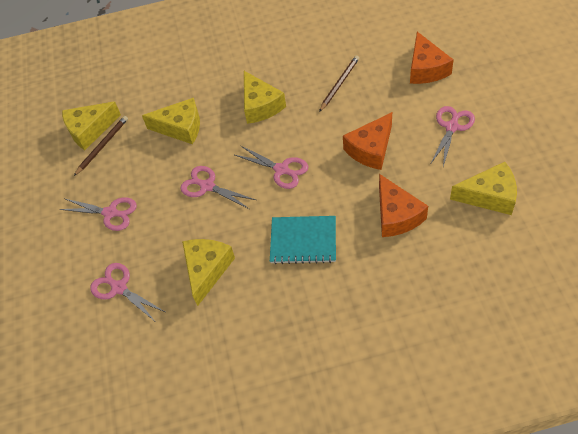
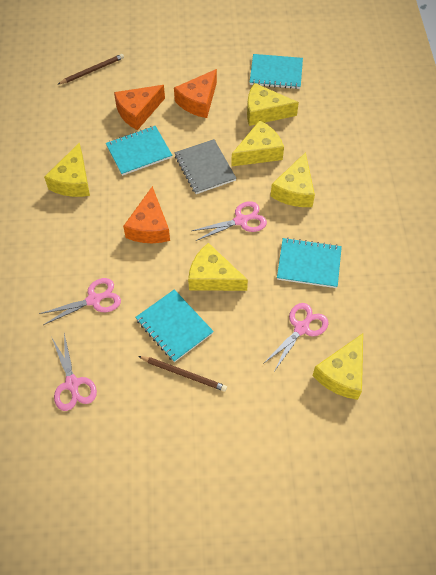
grey notebook: none = 0 -> [175,139,236,194] = 1
pink scissors: [59,197,137,231] [90,263,165,321] [180,166,256,209] [235,145,308,189] [431,106,475,167] = 5 -> [39,278,121,325] [52,333,97,411] [192,201,267,241] [263,303,329,370] = 4
turquoise notebook: [270,216,336,264] = 1 -> [106,126,172,176] [135,289,214,362] [250,54,303,89] [277,238,342,288] = 4
yellow cheese: [62,102,121,150] [142,98,200,144] [182,239,235,306] [244,71,286,124] [450,162,517,215] = 5 -> [44,143,90,197] [188,243,248,291] [231,120,284,167] [247,83,299,126] [270,152,315,207] [312,334,363,400] = 6

